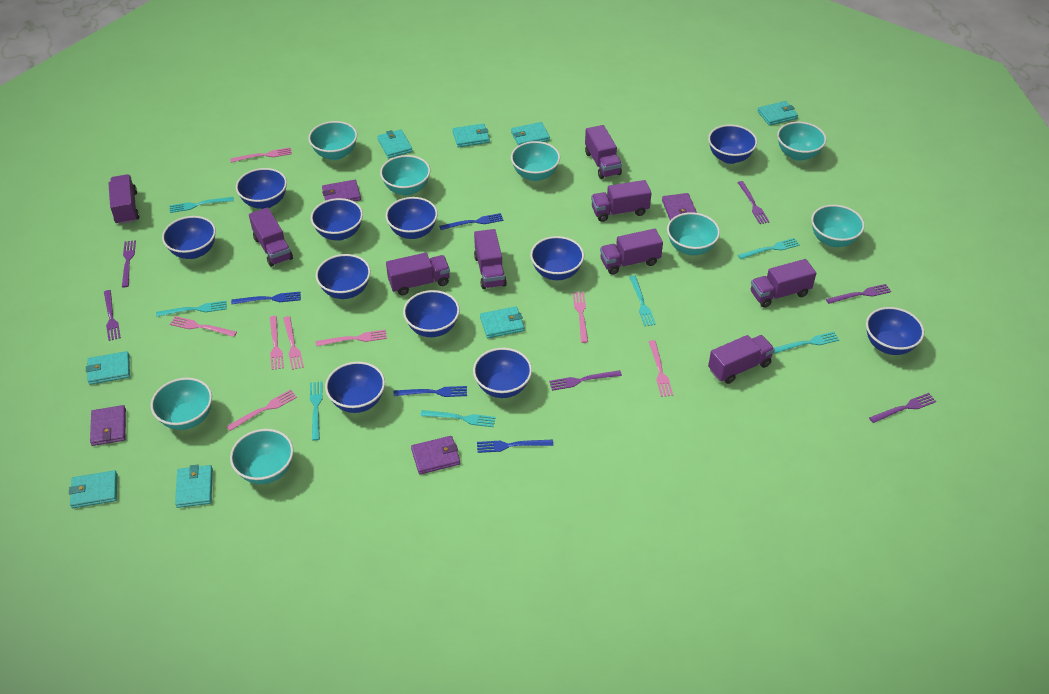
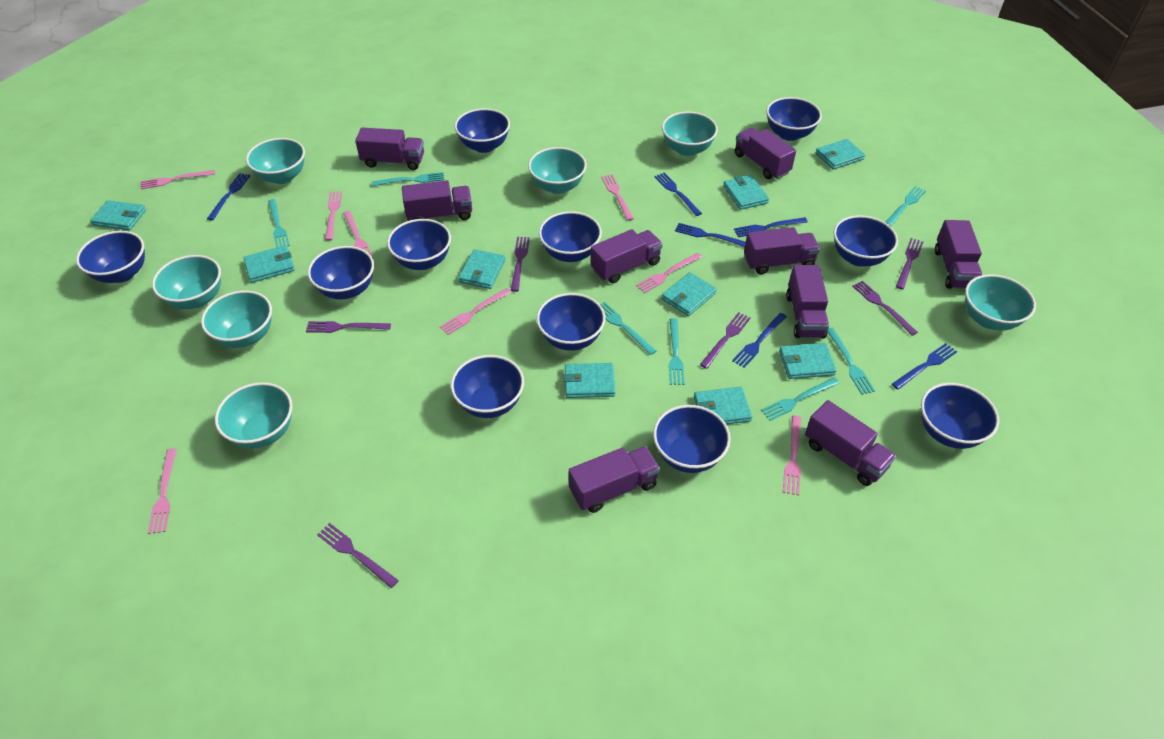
blue fork: [231,292,301,304] [393,386,467,397] [439,213,504,230] [477,440,553,453] = 4 -> [207,173,250,220] [654,173,702,216] [675,223,746,247] [732,313,787,368] [734,217,808,237] [892,343,957,390] = 6
purple wallet: [90,405,126,446] [322,180,361,201] [411,436,460,475] [662,193,697,220] = 4 -> none = 0
turquoise bowl: [151,378,212,430] [230,429,294,484] [308,121,357,160] [380,155,430,196] [511,141,560,181] [667,212,720,255] [777,122,827,161] [811,205,865,247] = 8 -> [152,255,221,309] [201,291,272,348] [215,382,293,449] [246,138,305,184] [528,147,587,194] [662,112,718,156] [965,274,1036,330] = 7
turquoise wallet: [69,470,117,508] [86,351,130,385] [175,465,213,508] [377,129,413,158] [452,123,490,148] [480,306,525,338] [511,122,550,146] [757,101,798,126] = 8 -> [90,200,146,230] [243,245,295,283] [458,249,506,289] [564,363,615,398] [661,272,717,316] [694,387,752,424] [723,175,769,210] [779,343,837,379] [815,139,865,169] = 9

